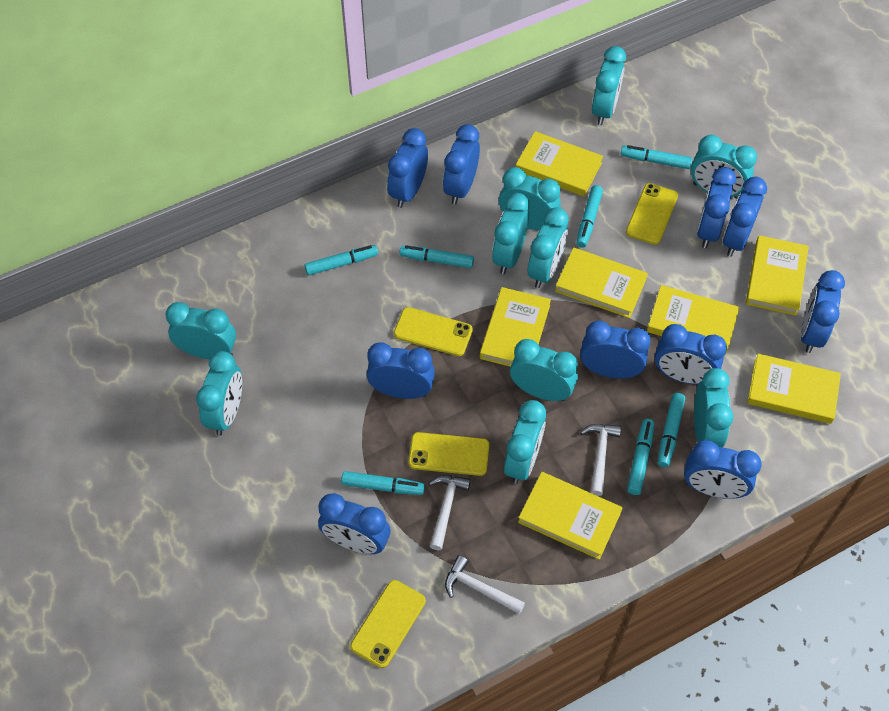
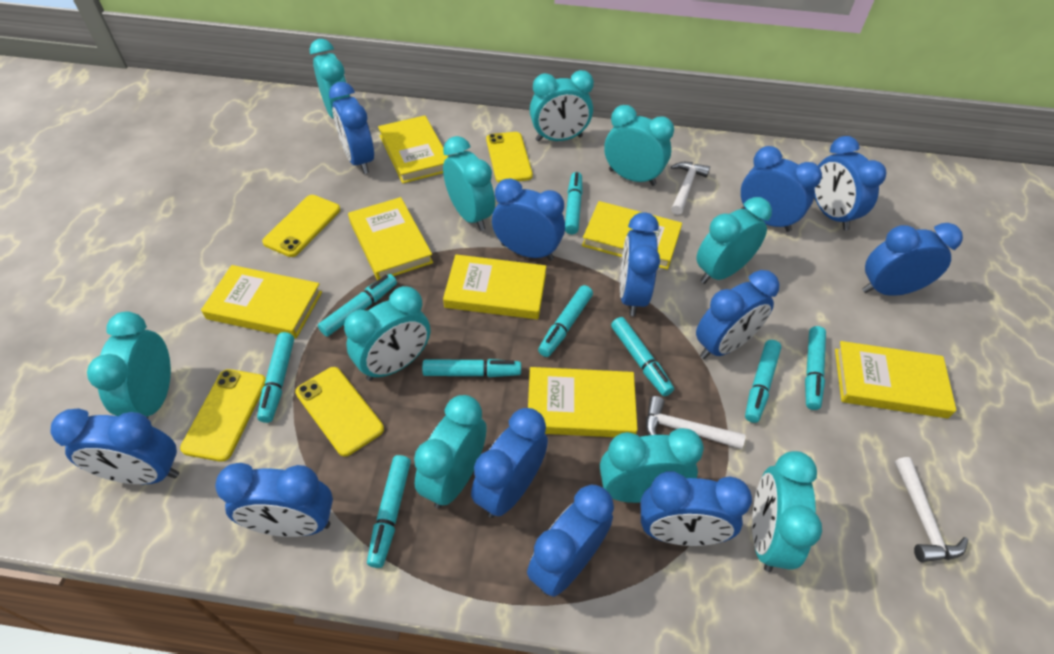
blue clock: [318,493,390,554] [367,342,435,399] [387,128,428,208] [443,124,480,205] [580,321,651,379] [655,324,727,384] [684,440,762,499] [697,167,736,248] [723,177,767,257] [801,270,845,353] = 10 -> [50,408,179,484] [215,463,333,537] [329,82,374,174] [471,408,548,518] [492,178,565,261] [527,485,614,597] [620,212,660,316] [641,471,752,546] [696,270,779,359] [741,146,822,232] [814,136,887,230] [862,223,963,296] = 12
turquoise marker: [304,245,378,276] [341,471,425,495] [399,245,474,268] [576,185,603,248] [621,145,692,169] [627,419,654,495] [658,393,685,467] = 7 -> [257,332,294,423] [318,274,397,337] [367,455,411,568] [422,359,521,377] [538,285,593,357] [565,172,583,234] [611,317,674,396] [745,340,781,423] [805,326,826,410] = 9

